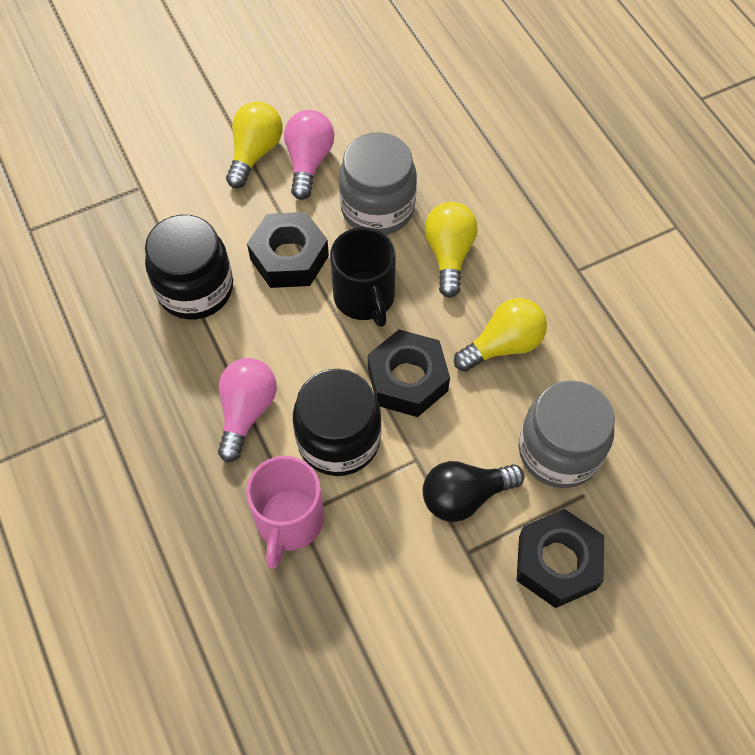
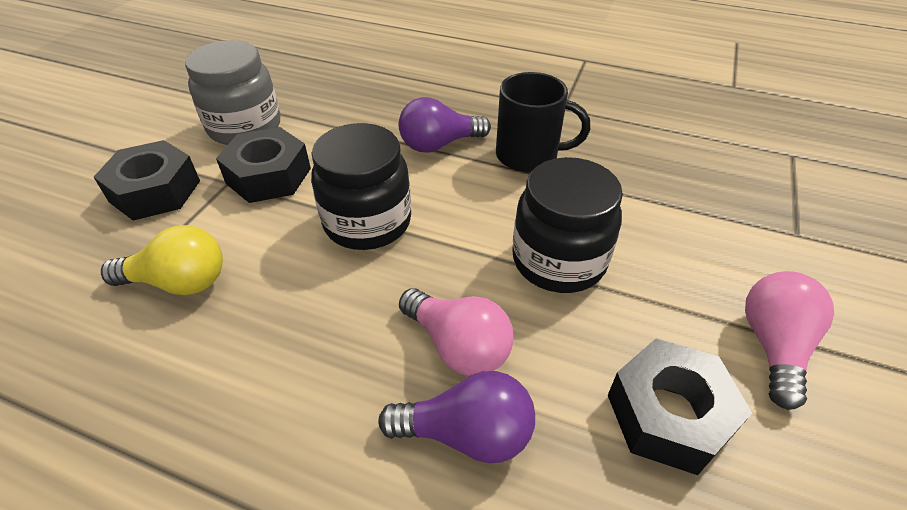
black light bulb: [423,461,524,522] = 1 -> none = 0
grey jar: [339,132,417,235] [519,380,615,488] = 2 -> [185,40,280,145] = 1
pink mug: [246,456,324,569] = 1 -> none = 0
purple light bulb: none = 0 -> [378,371,535,463] [399,97,491,153] = 2
yellow light bulb: [226,101,283,188] [424,202,478,298] [454,298,547,372] = 3 -> [101,225,223,295] = 1

